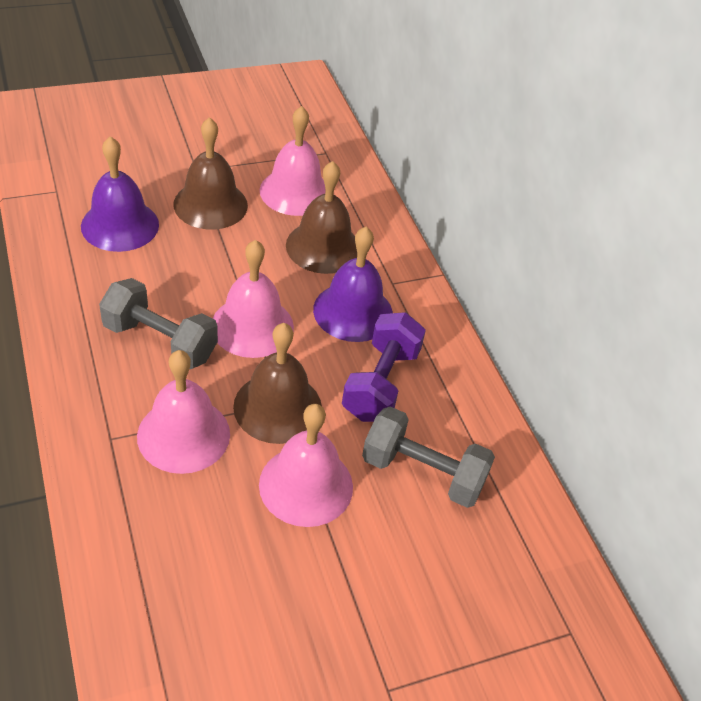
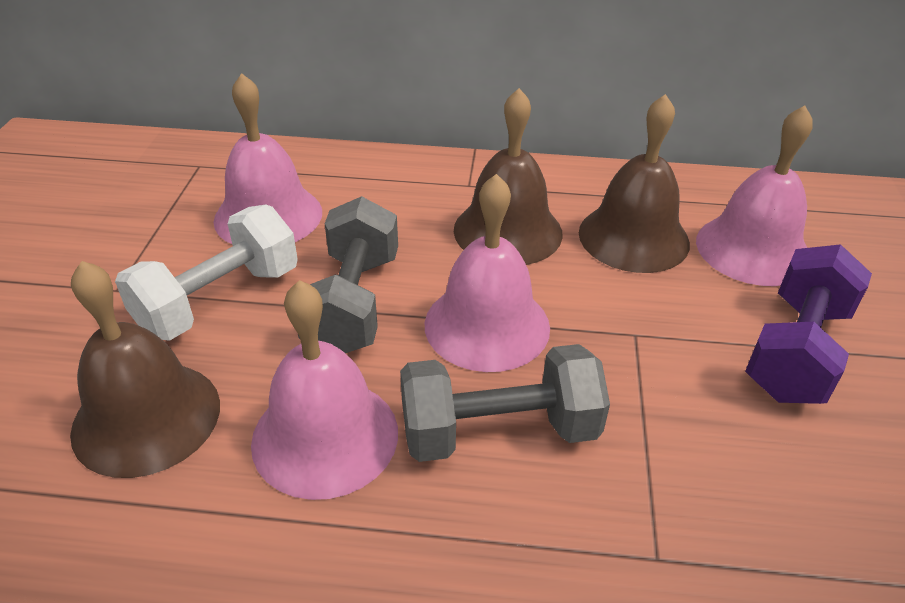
purple bell: [81,136,159,252] [313,227,393,342] = 2 -> none = 0
white dumbbell: none = 0 -> [115,205,298,341] = 1

